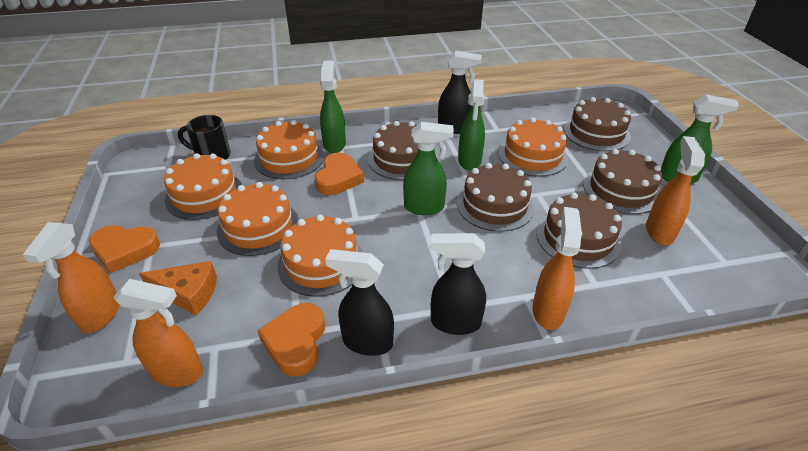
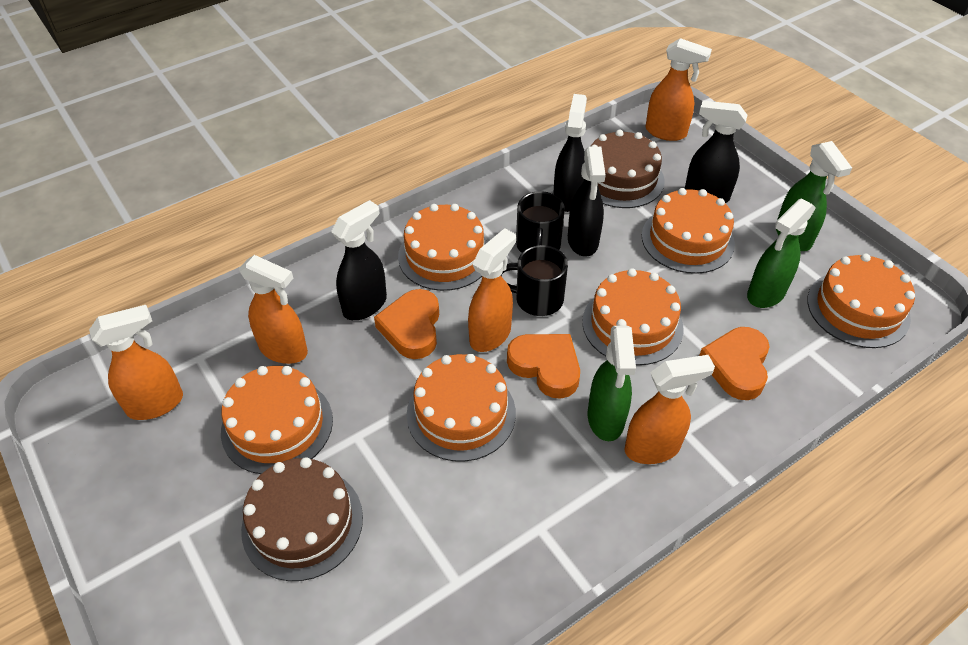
black mug: [178,115,231,160] = 1 -> [501,245,568,316] [516,191,565,253] = 2
black spray bottle: [325,249,394,356] [430,233,486,335] [438,51,482,134] = 3 -> [331,200,387,320] [553,94,587,212] [568,147,606,257] [685,101,747,203] = 4
brown cake: [368,121,437,180] [457,163,534,232] [536,192,622,269] [564,97,631,151] [583,149,662,214] = 5 -> [241,457,363,581] [590,130,665,208] = 2
green spray bottle: [320,61,346,153] [403,122,454,215] [458,79,485,170] [661,95,739,184] = 4 -> [588,326,636,441] [747,198,816,308] [776,141,852,251] = 3
orange cake: [164,153,242,220] [217,182,299,256] [254,120,324,179] [277,214,363,297] [498,118,568,177] = 5 -> [221,366,333,474] [398,204,488,291] [407,354,516,462] [582,268,684,365] [642,188,735,274] [807,254,915,348] = 6
orange cheese: [139,261,217,316] = 1 -> none = 0
orange spray bottle: [23,222,120,333] [114,279,203,387] [532,207,582,330] [646,136,705,245] = 4 -> [89,305,183,420] [239,255,308,364] [468,228,516,352] [624,355,715,464] [645,38,712,141] = 5

